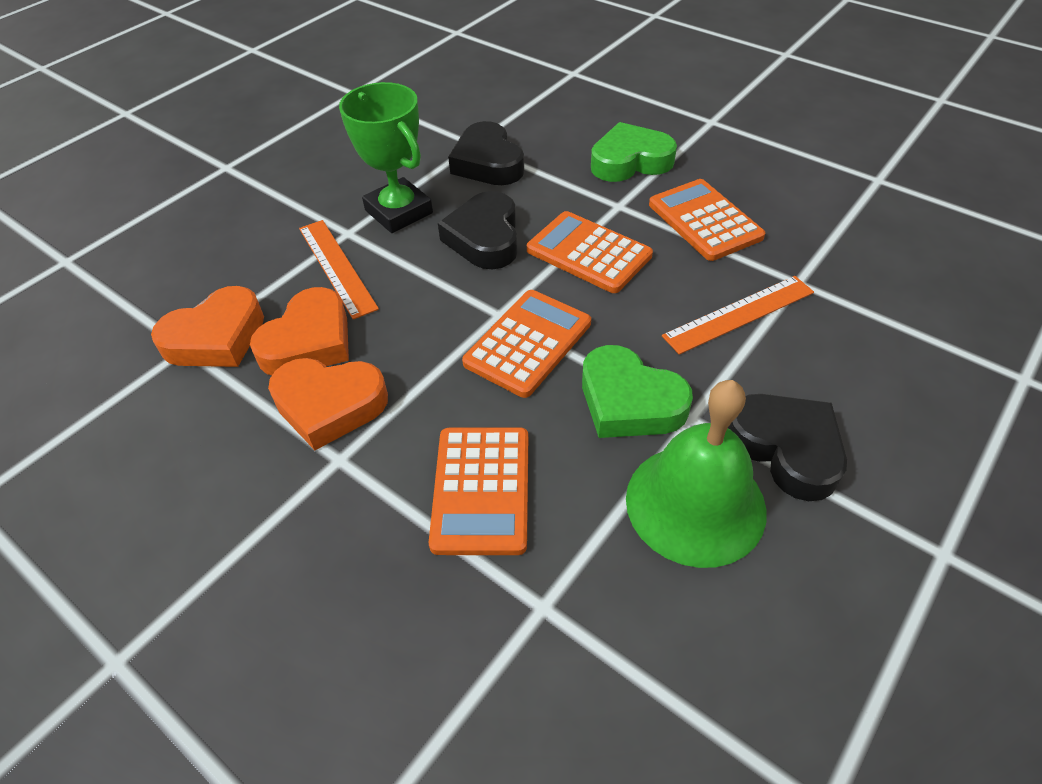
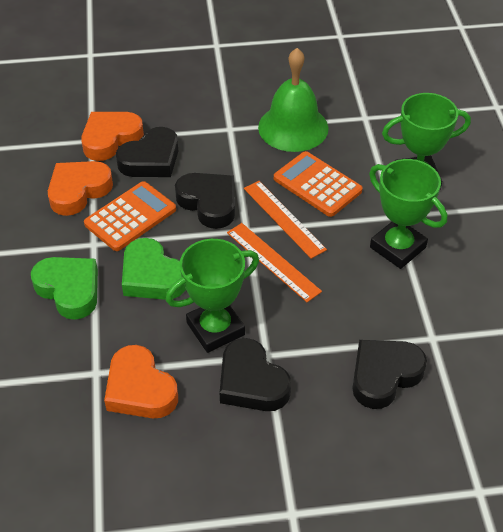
black heart: [438,191,518,269] [448,121,524,185] [728,394,847,501] = 3 -> [116,127,178,177] [175,173,235,229] [220,338,291,411] [352,340,427,409] = 4
green trophy: [339,82,433,233] = 1 -> [166,239,259,353] [369,159,447,269] [382,93,471,189] = 3
orange calculator: [429,427,528,555] [462,290,591,398] [527,211,653,293] [649,179,765,261] = 4 -> [84,181,176,251] [274,151,363,217] = 2

